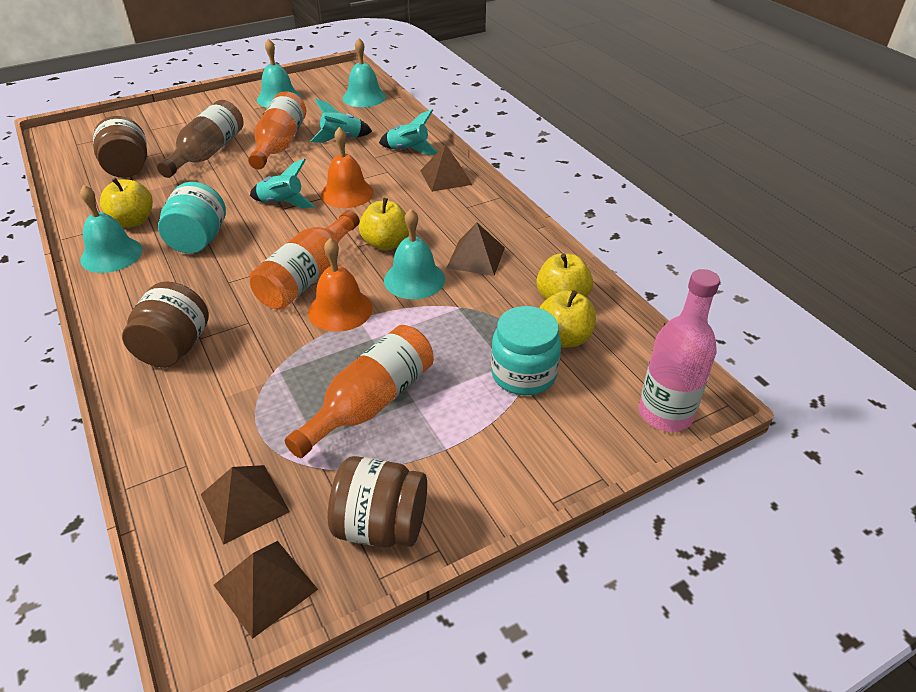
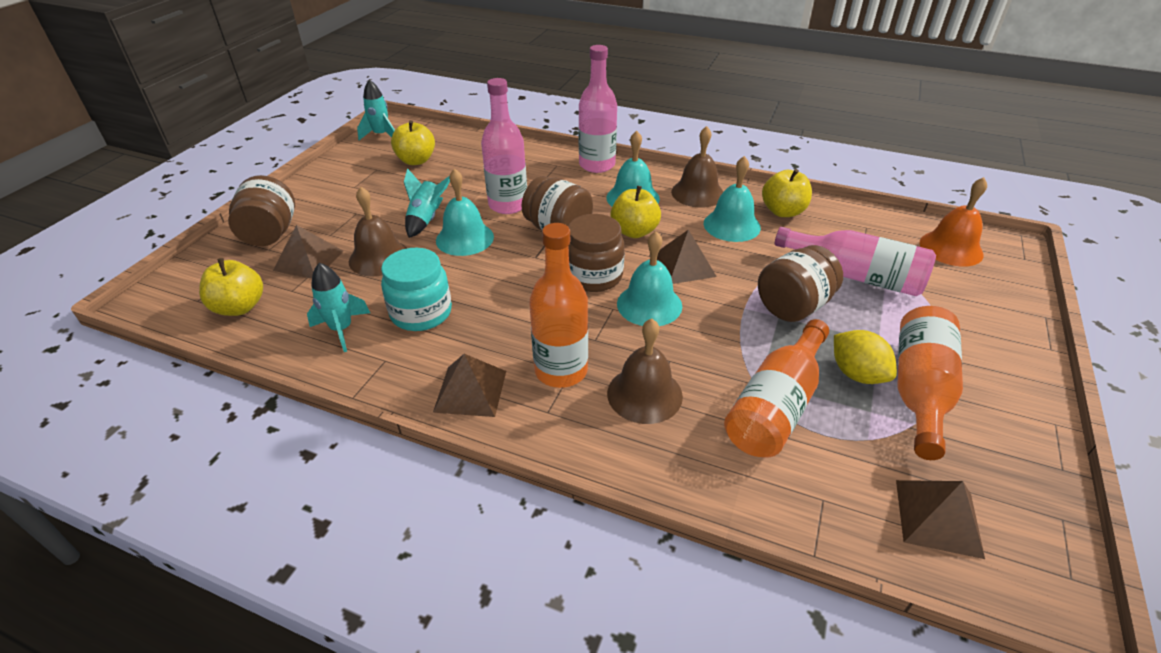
brown bell: none = 0 -> [349,187,407,276] [607,318,683,424] [671,126,724,208] = 3
brown bottle: [157,100,244,178] = 1 -> none = 0
brown jar: [93,116,147,178] [122,282,209,367] [328,456,427,548] = 3 -> [228,175,295,246] [521,176,593,230] [568,214,624,292] [758,245,843,322] = 4
orange bell: [308,238,373,332] [321,127,374,208] = 2 -> [919,177,987,267] = 1
pink bottle: [639,269,720,432] = 1 -> [481,78,527,214] [578,45,617,173] [775,227,936,296] = 3
turquoise jar: [158,182,226,253] [491,306,561,395] = 2 -> [381,248,452,331] = 1
yellow lemon: none = 0 -> [834,330,897,384] = 1

